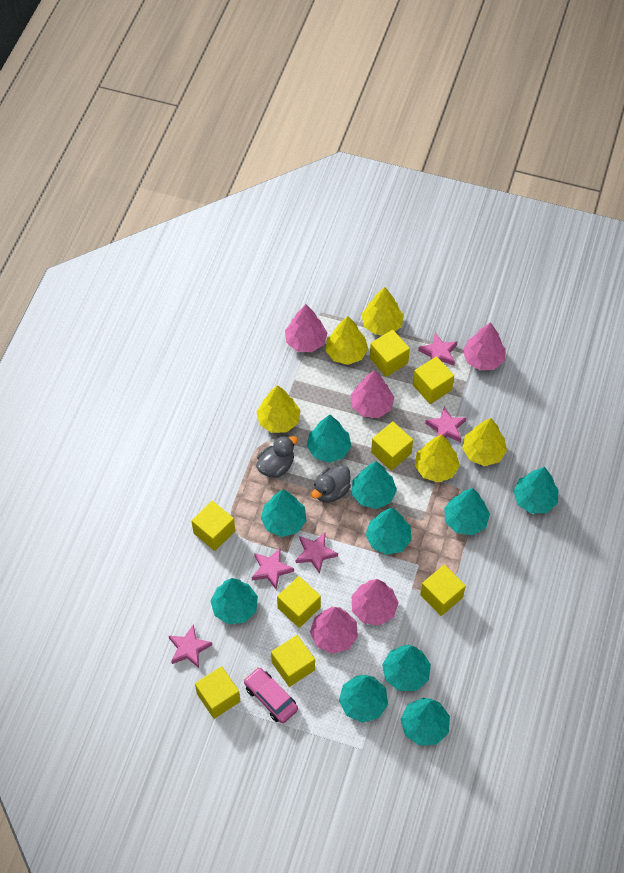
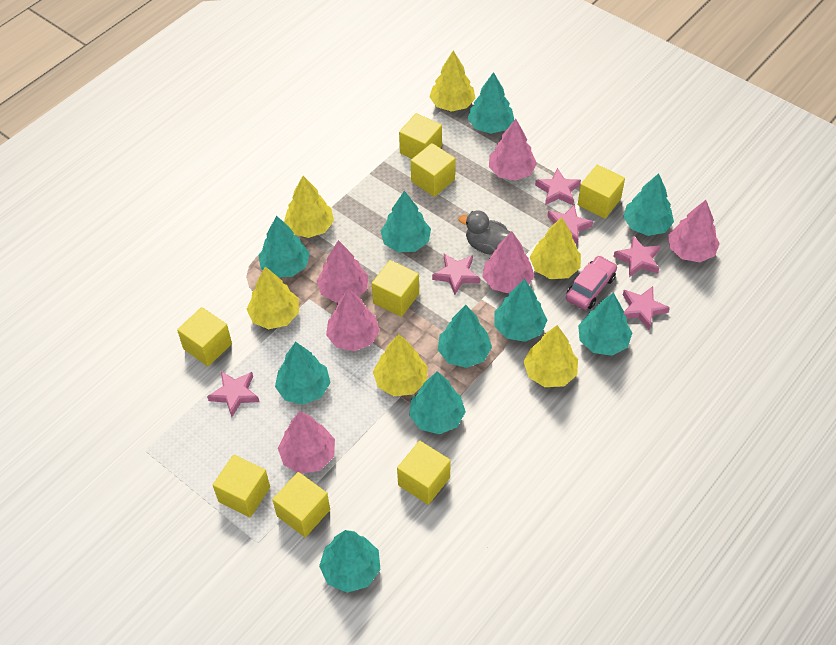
grey duck: [256,436,298,478] [311,465,351,503] = 2 -> [459,210,510,254] = 1
pink star: [169,624,212,668] [252,548,294,590] [296,532,338,574] [418,333,457,366] [425,406,466,442] = 5 -> [207,371,259,417] [432,254,480,295] [535,168,581,205] [547,204,593,245] [613,236,660,277] [623,286,670,330] = 6
pink tree: [285,304,327,352] [310,607,358,654] [351,370,394,418] [352,579,399,626] [463,322,506,370] = 5 -> [278,411,335,474] [317,240,369,303] [326,288,380,351] [483,231,535,294] [489,119,537,181] [668,200,720,262] = 6
yellow tree: [256,385,301,433] [325,316,368,365] [361,287,404,335] [415,434,460,482] [462,418,507,466] = 5 -> [247,267,299,329] [284,176,334,238] [373,334,428,396] [429,51,476,112] [523,325,578,387] [530,217,581,279] = 6

